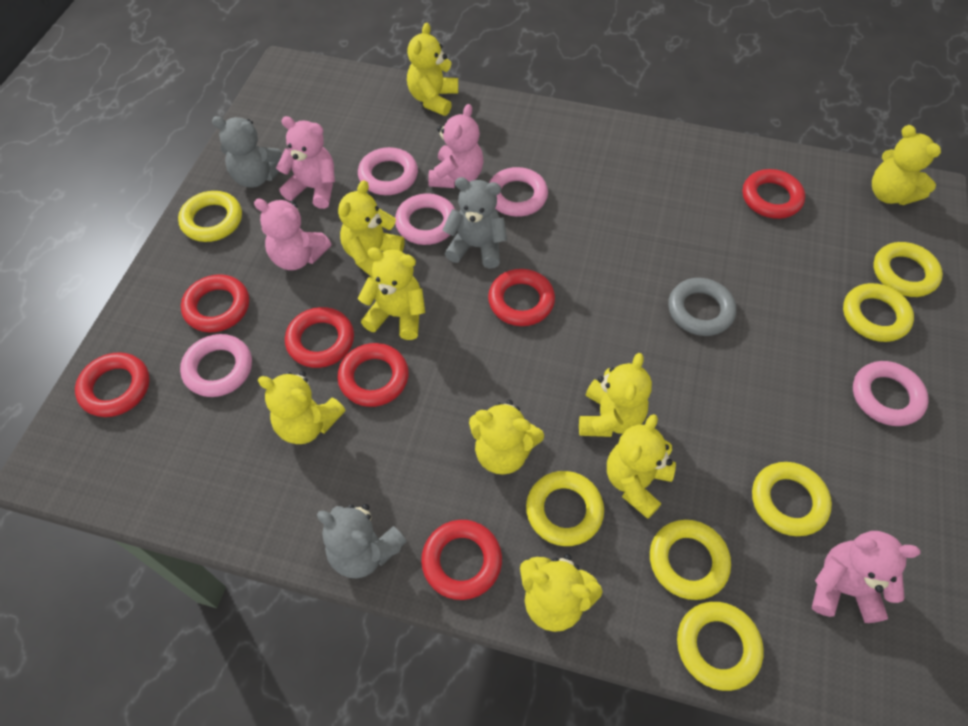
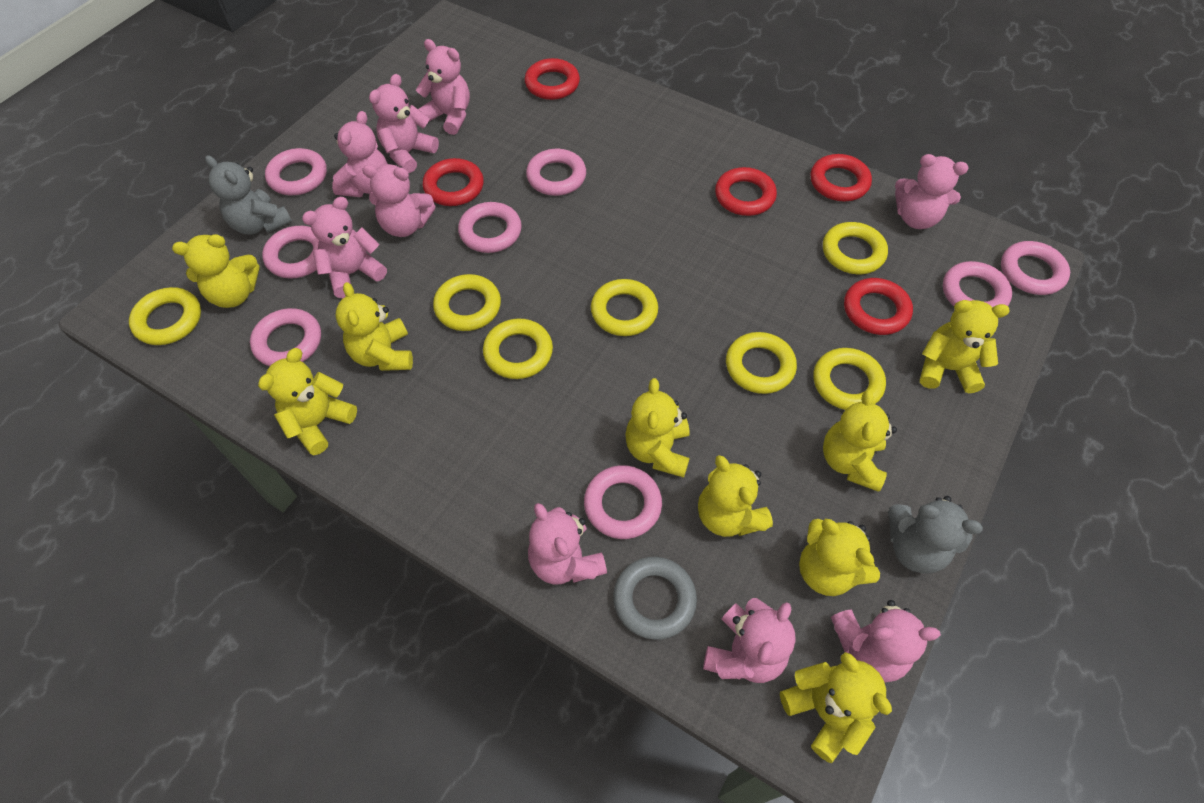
grey teddy bear: [212,116,282,188] [317,504,407,578] [442,177,507,269] = 3 -> [205,155,292,235] [888,496,983,574] = 2
pink ring: [180,334,252,397] [358,147,418,195] [395,193,455,245] [489,167,548,217] [853,361,929,426] = 5 -> [250,308,321,367] [262,226,319,279] [265,148,327,195] [458,202,522,253] [526,149,586,196] [584,465,662,539] [943,261,1012,307] [1001,241,1070,295] = 8
pink teddy bear: [254,199,331,270] [276,116,335,209] [428,104,484,188] [812,531,921,623] = 4 -> [302,197,387,298] [332,111,388,197] [362,164,436,237] [369,74,439,173] [416,39,470,135] [528,503,607,585] [703,598,796,683] [831,600,941,683] [895,154,969,229] = 9
red ring: [75,352,149,417] [181,274,249,333] [285,307,354,368] [337,343,409,407] [421,520,502,600] [488,269,555,326] [743,169,805,219] = 7 -> [423,158,484,206] [525,58,580,100] [715,167,777,216] [810,154,872,201] [844,278,913,335] = 5

